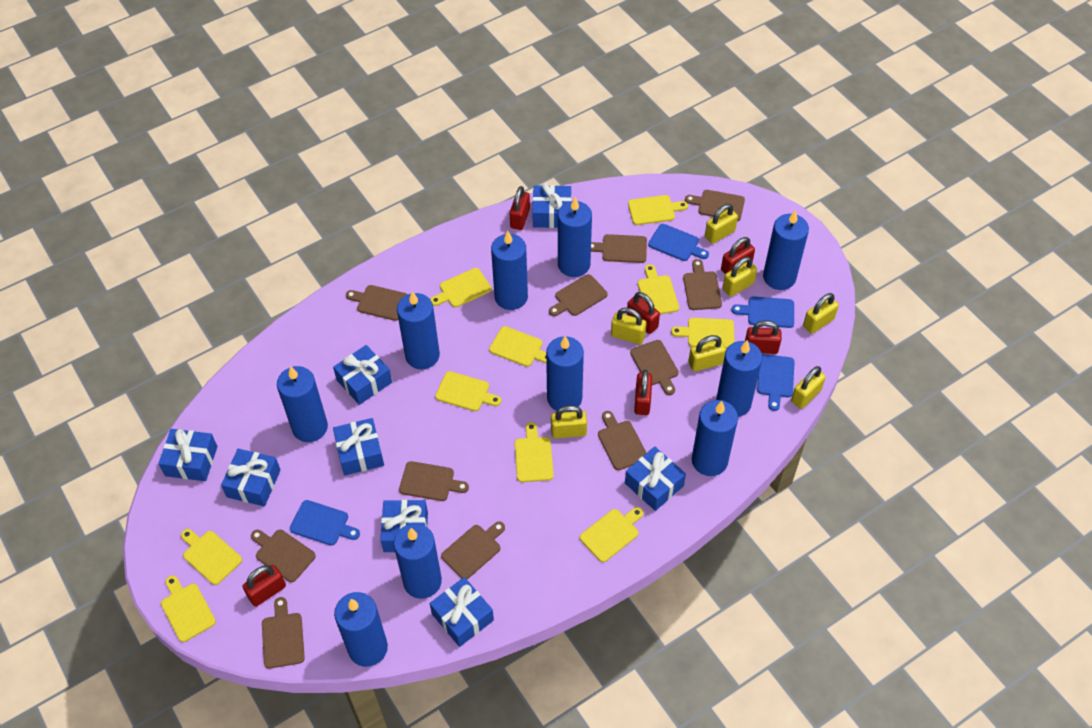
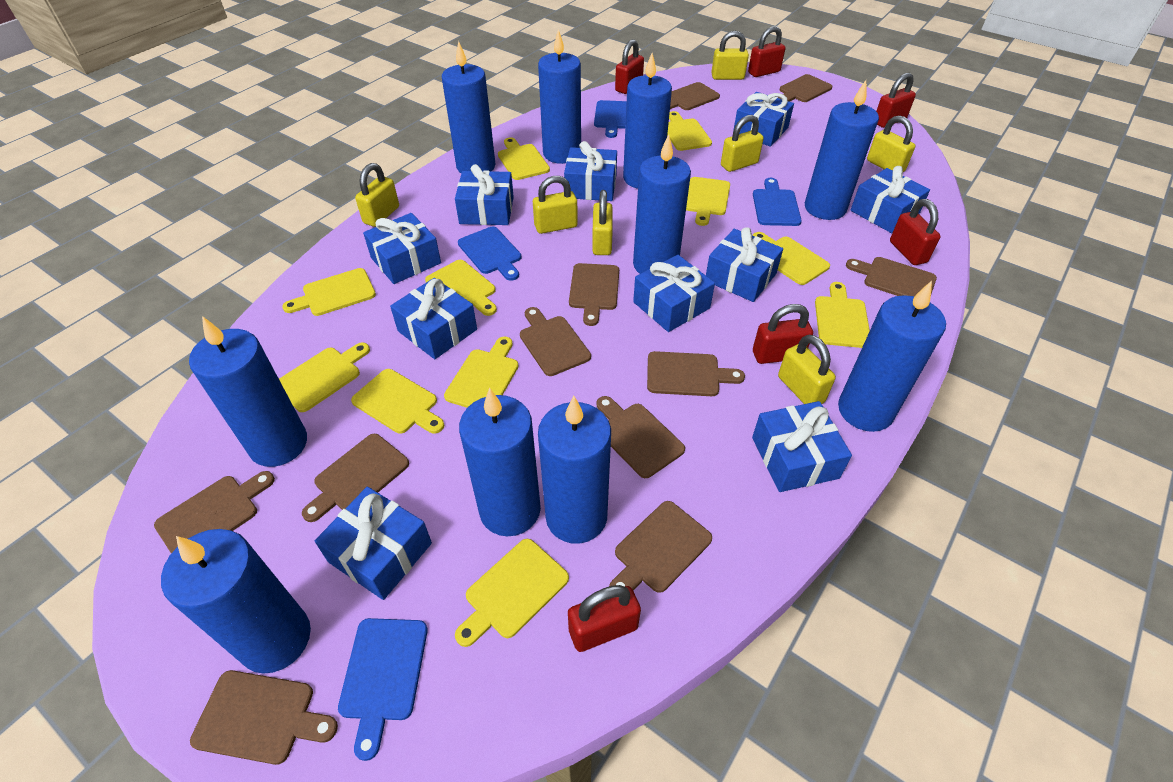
blue gift: [158,429,217,481] [221,449,281,506] [333,345,392,405] [333,418,384,475] [380,500,428,552] [430,577,494,647] [532,183,571,228] [625,446,686,511] = 8 -> [315,487,432,600] [363,213,441,284] [390,278,477,359] [455,164,514,225] [564,141,617,201] [633,255,715,332] [706,227,783,302] [733,92,794,147] [752,401,852,492] [851,166,930,233] = 10
yellow cutting board: [161,576,216,642] [181,529,242,585] [430,268,492,307] [435,371,501,411] [489,326,546,367] [515,422,554,482] [580,507,643,562] [628,195,688,225] [638,264,679,314] [671,318,734,349] = 10 -> [279,342,370,412] [282,268,376,316] [351,369,444,434] [425,260,497,316] [444,337,518,408] [455,539,569,647] [498,137,550,180] [667,111,712,151] [686,177,730,226] [753,232,830,285] [815,282,870,348] = 11

